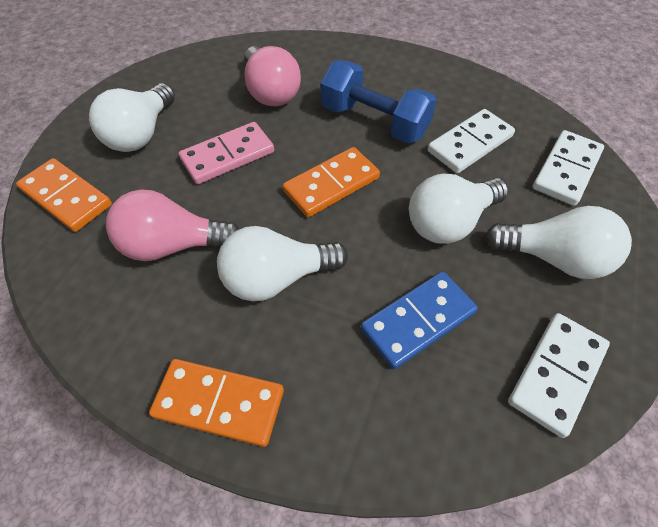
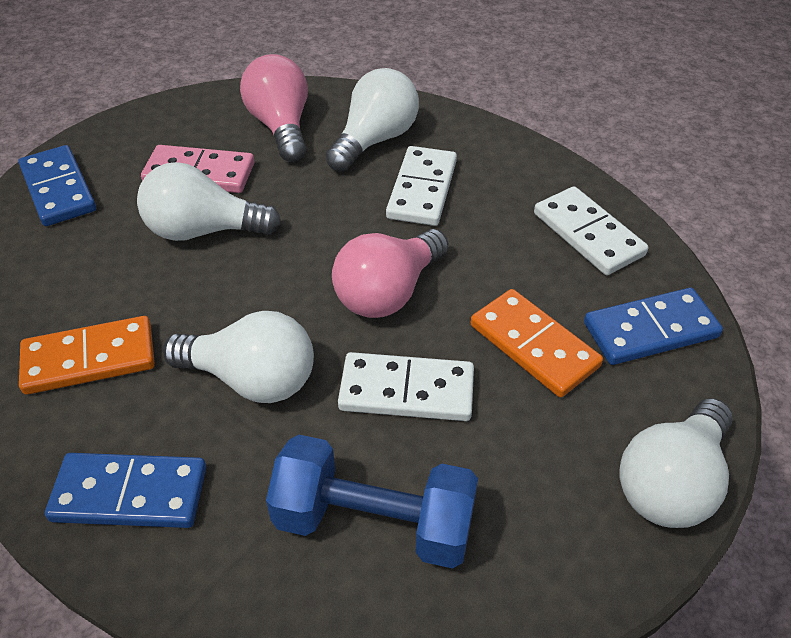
blue domino: [361,271,478,369] = 1 -> [18,145,96,226] [45,453,206,528] [584,288,723,365] = 3
orange domino: [16,158,112,232] [149,359,284,447] [283,147,380,217] = 3 -> [19,316,155,395] [471,289,603,397] = 2

